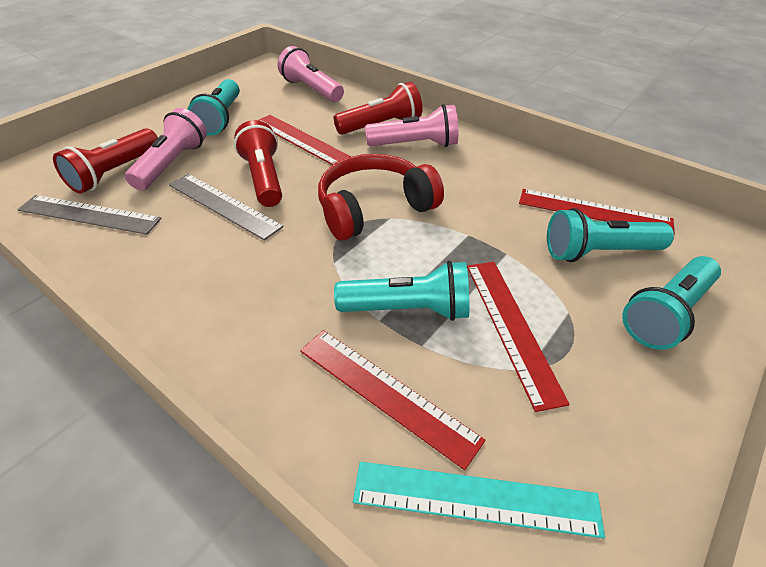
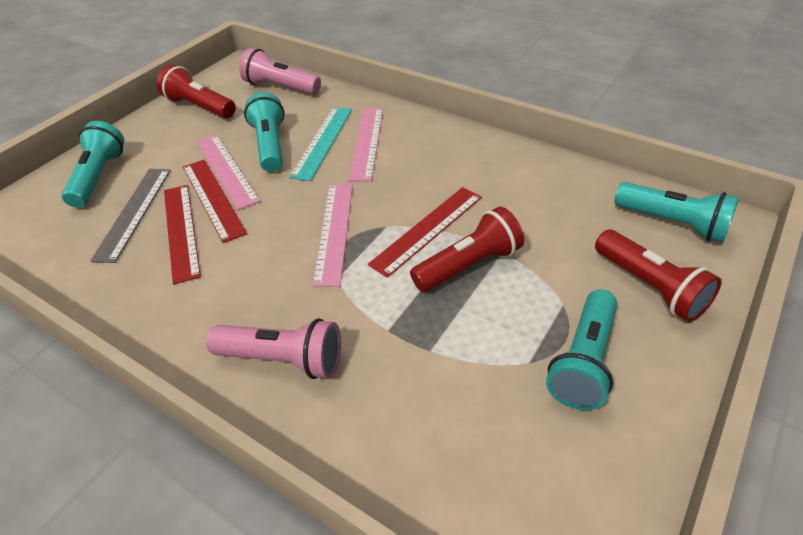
grey ruler: [17,195,162,235] [169,174,284,240] = 2 -> [90,169,171,263] = 1
pink flashlight: [125,108,207,190] [278,46,344,102] [365,104,458,147] = 3 -> [206,318,341,379] [239,48,321,95] = 2
pink ruler: none = 0 -> [197,135,260,210] [313,184,353,287] [348,108,383,181] = 3
red headphones: [318,154,444,240] = 1 -> none = 0
red ruler: [258,115,351,165] [300,330,486,470] [467,262,570,412] [519,189,675,235] = 4 -> [164,185,201,284] [183,160,247,243] [368,187,482,278] = 3

